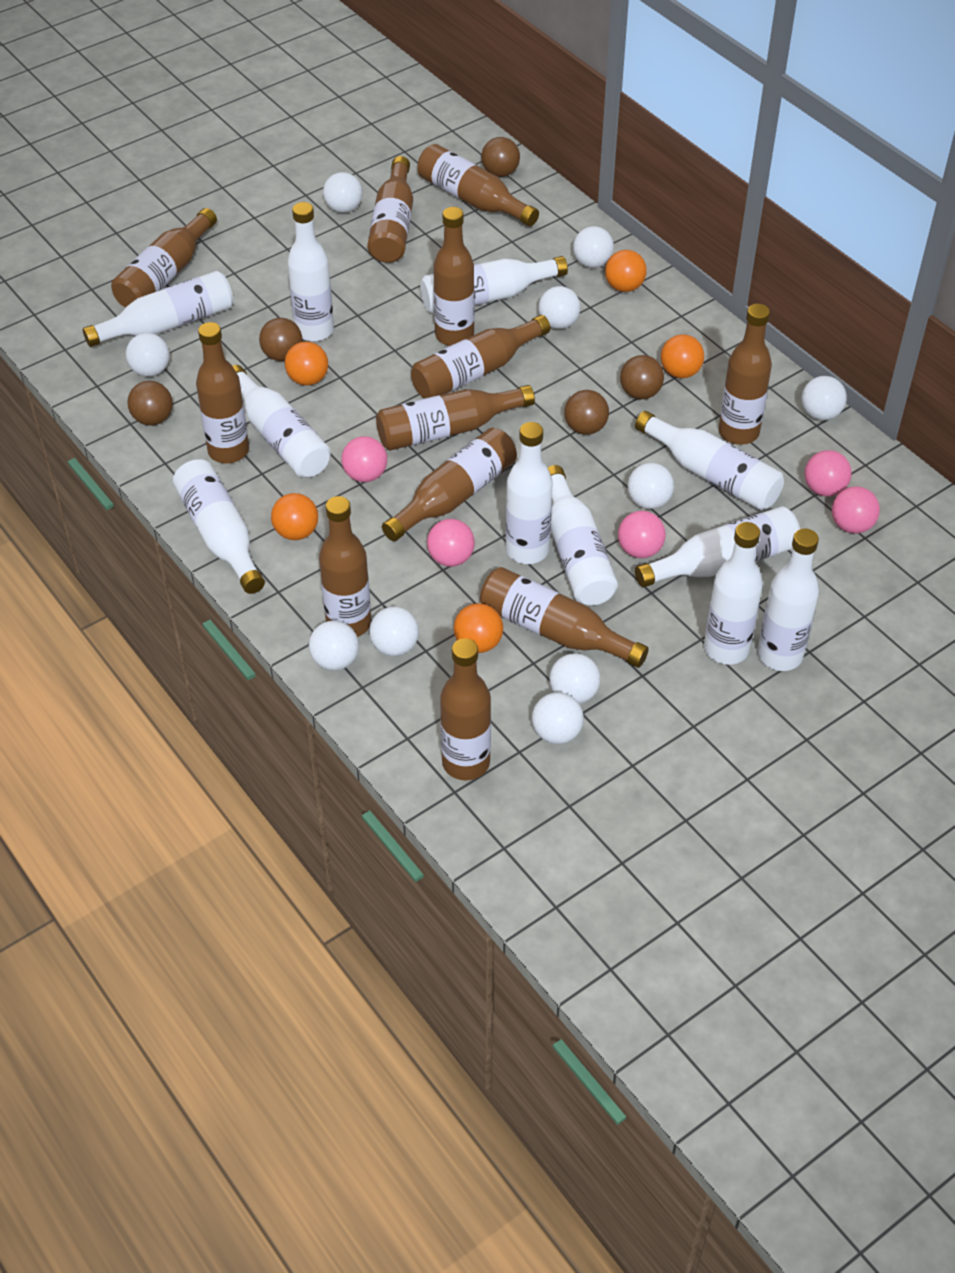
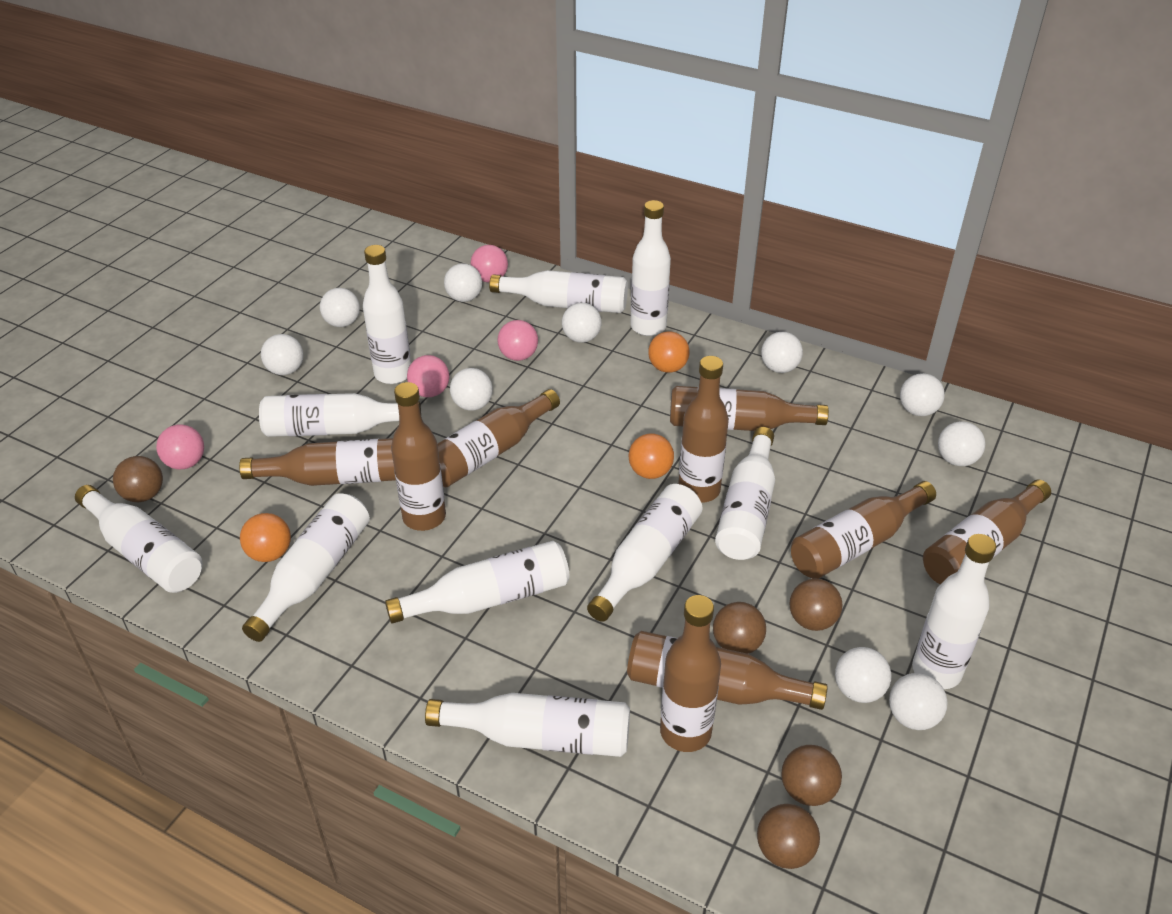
brown bottle: [111,208,217,308] [196,322,249,463] [319,496,371,637] [367,156,413,263] [376,385,535,451] [382,428,517,541] [411,315,550,398] [417,144,539,226] [433,207,475,346] [440,638,491,780] [480,567,649,668] [719,304,772,445] = 12 -> [239,438,396,486] [391,382,446,531] [437,389,560,487] [627,631,828,710] [660,595,721,752] [670,386,829,431] [678,356,729,503] [791,481,936,579] [923,479,1051,584] = 9
orange ball: [271,493,318,540] [285,342,328,386] [454,603,503,653] [605,250,647,292] [661,335,704,378] = 5 -> [240,513,291,562] [629,433,674,479] [648,331,690,373] = 3
pink ball: [342,436,387,482] [427,519,475,567] [618,511,666,558] [805,450,852,497] [832,487,880,533] = 5 -> [156,425,204,469] [407,355,449,397] [471,245,508,282] [497,320,538,361] = 4

